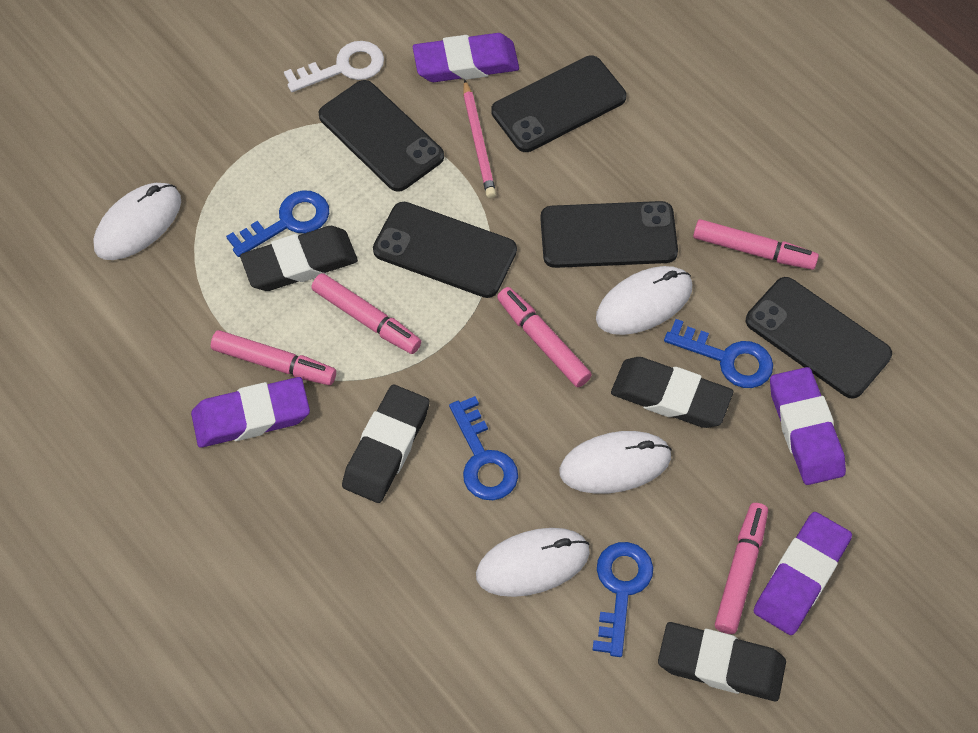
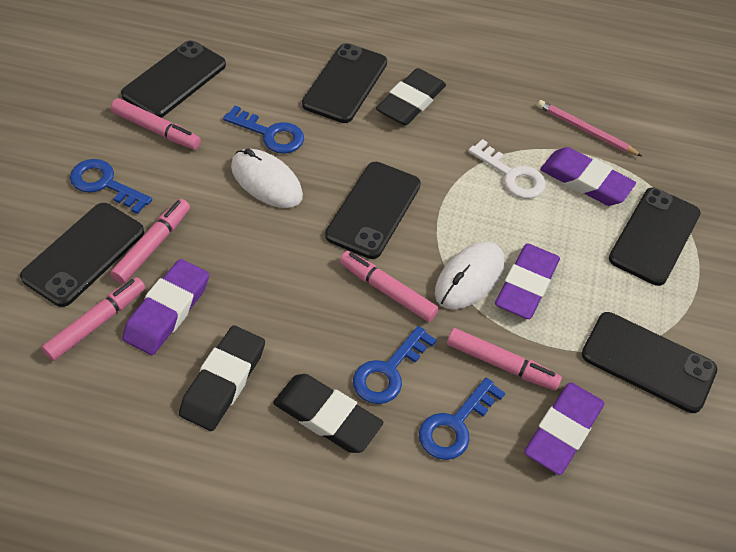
black eraser: [240,226,358,291] [342,385,430,503] [611,357,734,428] [658,622,786,701] = 4 -> [179,326,265,431] [273,374,383,453] [376,68,446,125] = 3
black phone: [319,80,444,192] [373,202,517,298] [491,55,626,152] [540,201,678,268] [746,277,892,399] = 5 -> [20,203,144,307] [121,40,226,118] [302,43,387,123] [325,162,421,259] [582,312,717,413] [609,188,701,286] = 6
white mouse: [93,183,181,260] [476,528,590,597] [560,431,672,494] [596,266,692,335] = 4 -> [231,148,303,208] [435,242,504,309] = 2

